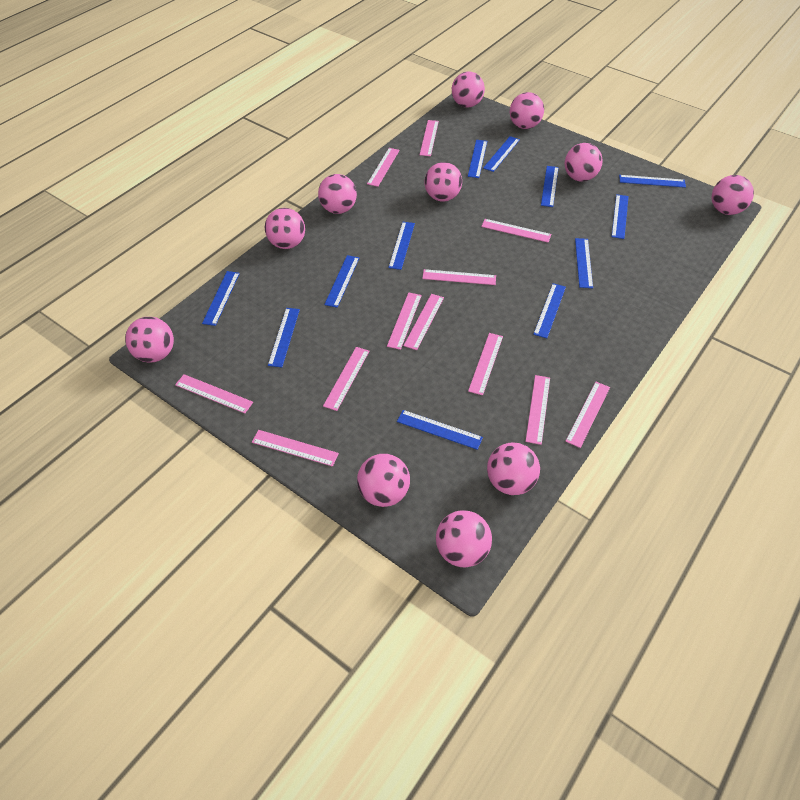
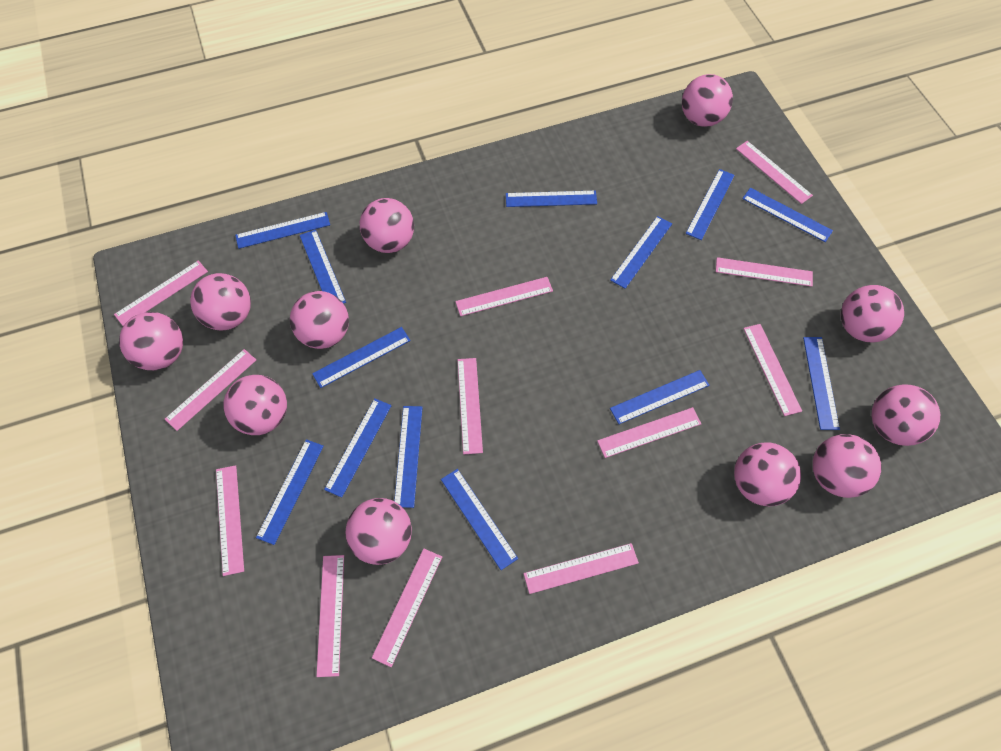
blue ruler: [202,271,240,326] [268,308,300,367] [324,255,359,308] [388,222,415,270] [397,410,483,450] [468,140,487,178] [483,136,520,172] [533,283,566,338] [541,166,559,207] [575,238,593,288] [611,194,629,239] [619,175,686,188] = 12 -> [235,212,330,249] [256,439,324,545] [300,230,346,304] [312,327,410,388] [324,398,392,498] [394,406,423,508] [441,469,518,570] [506,190,597,207] [610,216,672,289] [610,370,709,424] [686,169,735,240] [742,188,833,242] [803,337,840,430] = 13

